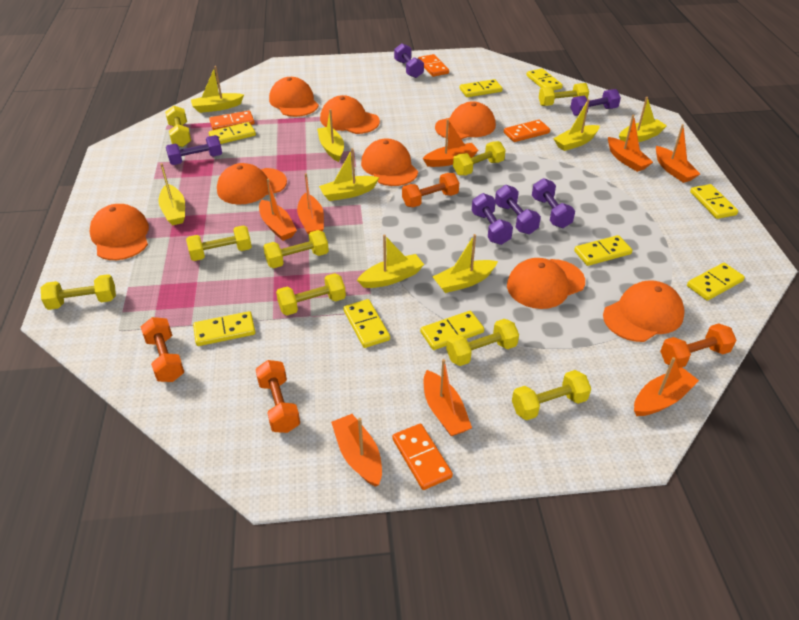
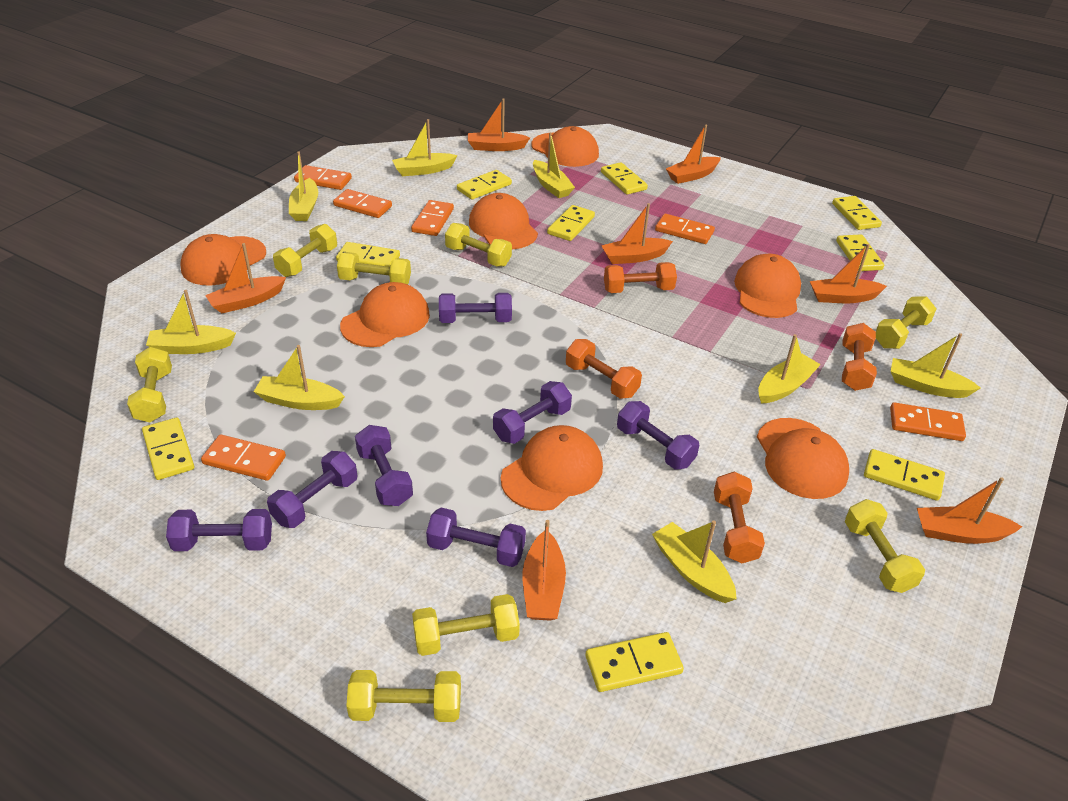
orange boat: [259,179,297,241] [297,173,324,235] [331,414,382,487] [422,119,479,167] [423,359,472,436] [608,115,653,172] [634,357,699,416] [656,124,700,183] = 8 -> [205,243,286,313] [468,98,530,151] [523,520,566,621] [601,203,673,264] [666,125,721,184] [810,244,887,303] [917,477,1022,544] = 7
orange cap: [90,204,149,260] [217,163,287,204] [269,77,319,117] [320,95,380,134] [361,138,418,186] [435,101,496,139] [507,258,585,309] [603,280,685,342] = 8 -> [181,234,266,285] [340,282,430,347] [469,193,538,249] [501,425,603,511] [531,126,599,167] [734,254,801,318] [757,418,849,499] = 7
orange domino: [209,111,255,130] [392,423,453,490] [418,54,449,77] [504,120,550,142] = 4 -> [201,434,286,481] [294,165,352,190] [333,189,392,218] [411,200,454,236] [655,214,715,244] [890,402,966,441] = 6
purple dumbbell: [166,135,222,165] [394,43,424,78] [472,193,513,245] [495,185,541,234] [532,178,575,228] [570,89,621,116] = 6 -> [166,509,272,551] [267,451,357,528] [355,425,413,506] [426,508,526,567] [439,293,512,323] [493,381,572,444] [617,401,699,469] = 7
yellow dumbbell: [41,274,116,310] [165,106,191,147] [186,225,252,261] [263,230,329,268] [276,273,346,315] [446,319,519,366] [453,141,506,176] [512,370,591,420] [539,83,589,106] = 9 -> [127,347,172,423] [273,224,337,277] [337,252,411,284] [346,670,461,722] [412,594,520,656] [445,223,512,267] [845,499,925,593] [876,296,936,349] = 8

